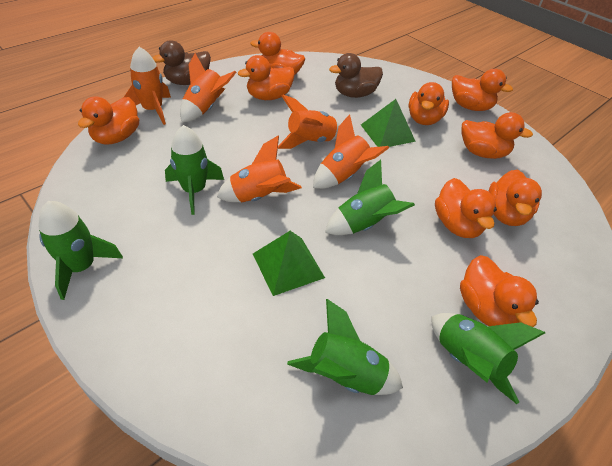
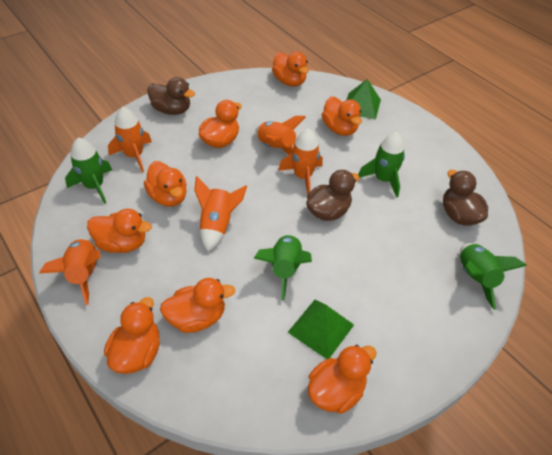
brown duck: [152,40,211,85] [329,53,383,98] = 2 -> [147,77,195,115] [306,170,359,221] [443,170,488,225] = 3
green rocket: [38,201,123,300] [165,125,224,215] [287,299,403,395] [325,160,415,235] [431,313,545,404] = 5 -> [65,138,112,204] [254,235,312,301] [358,132,405,198] [460,243,527,310] = 4
orange duck: [78,96,139,145] [238,55,295,100] [250,32,305,74] [409,82,449,125] [435,178,497,238] [452,69,513,111] [460,255,539,327] [461,112,533,159] [488,170,542,226] = 9 -> [87,209,152,253] [104,297,160,374] [144,161,187,207] [160,278,235,333] [198,100,242,148] [272,52,309,86] [308,345,377,414] [322,96,362,136] = 8

